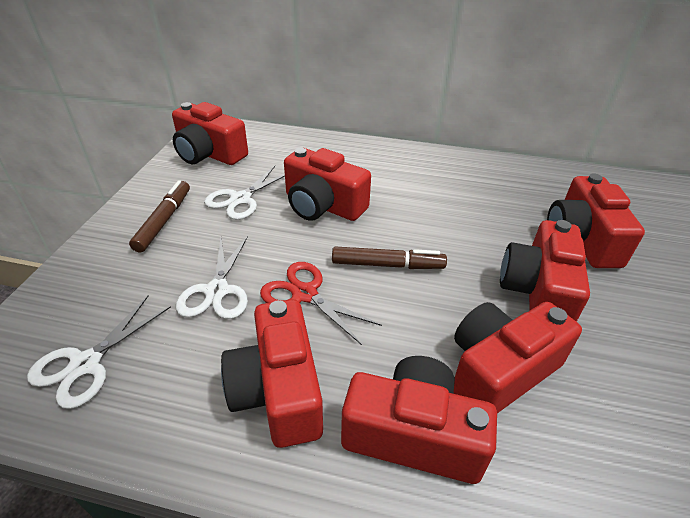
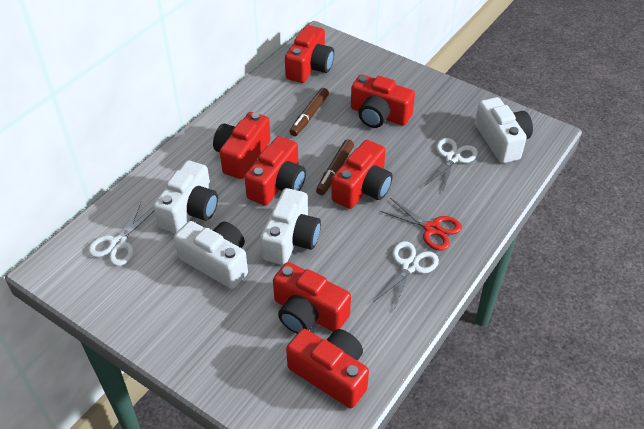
white camera: none = 0 -> [153,160,218,233] [174,221,248,289] [260,188,321,265] [475,97,533,163] = 4

